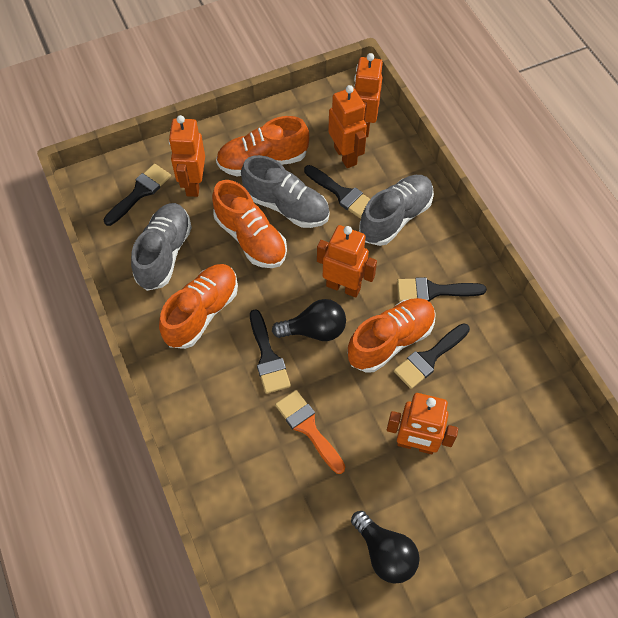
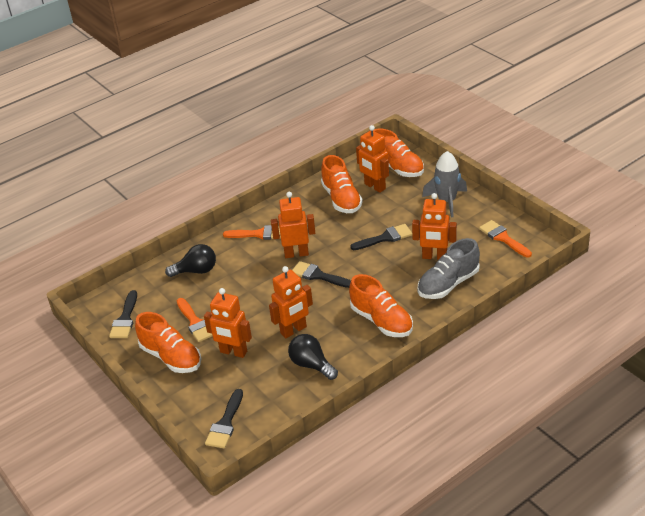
black brush: [104,164,171,226] [250,309,291,394] [304,165,370,219] [394,323,470,389] [397,277,487,302] = 5 -> [109,290,137,338] [205,389,243,448] [292,261,351,288] [350,224,412,250] = 4
grey rocket: none = 0 -> [422,151,467,218] = 1
grey shoe: [131,203,192,291] [241,155,329,228] [359,175,434,246] = 3 -> [418,238,480,299] = 1
orange brush: [275,390,345,474] = 1 -> [177,298,213,342] [223,225,281,240] [479,220,532,258] = 3

